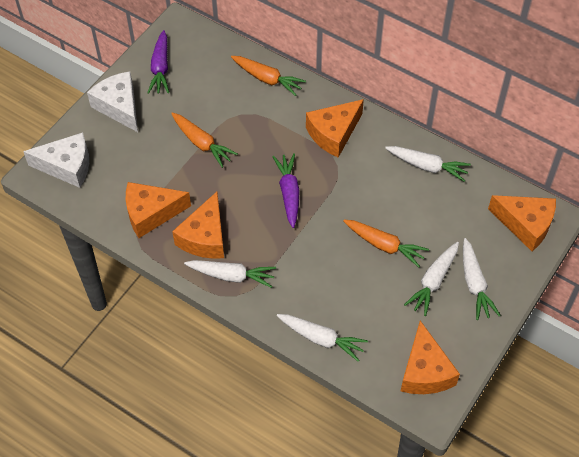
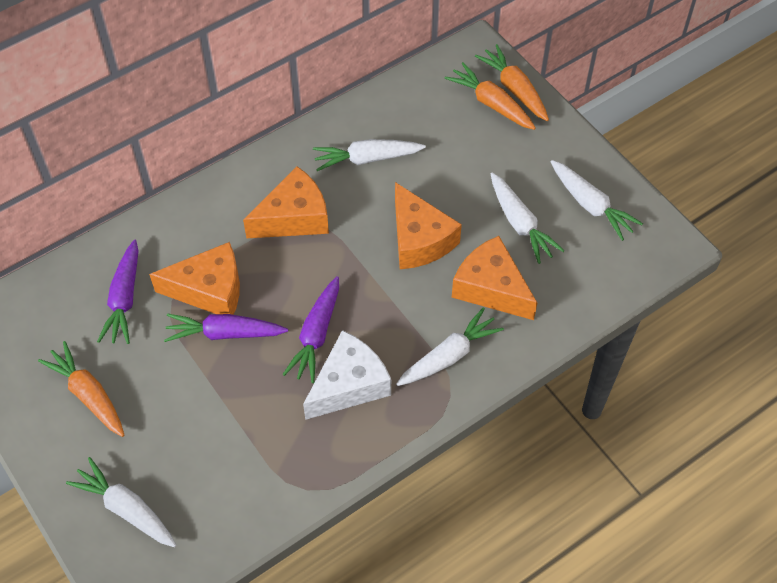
orange cheese: [126,182,191,238] [172,192,224,259] [306,99,364,158] [401,321,460,394] [488,195,556,251] = 5 -> [149,242,240,315] [243,166,329,238] [395,182,462,269] [452,236,537,320] = 4
purple carrot: [147,30,169,94] [272,153,300,228] = 2 -> [97,240,139,344] [164,314,288,342] [282,276,339,383] = 3
white cheese: [23,132,89,188] [87,71,138,132] = 2 -> [303,330,391,420] = 1

